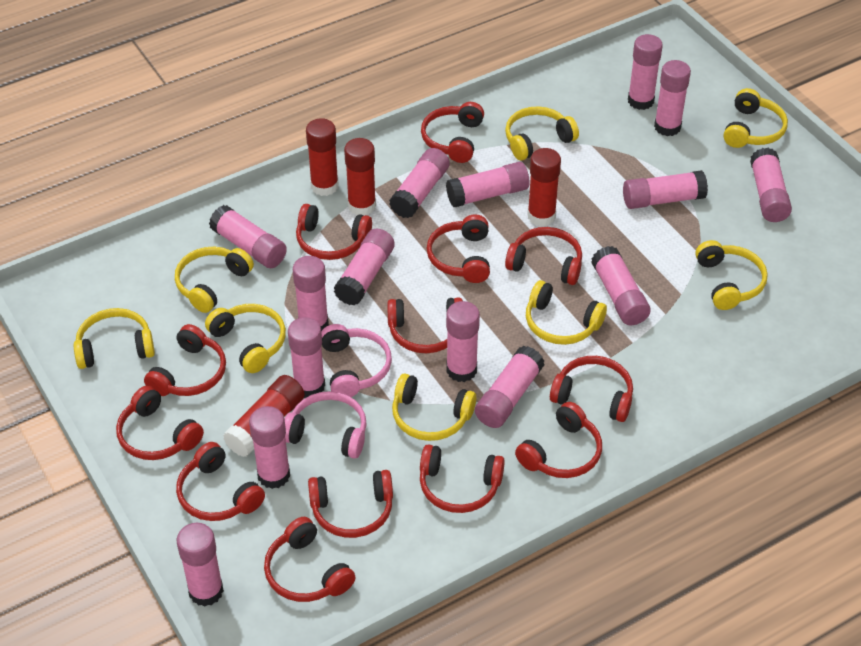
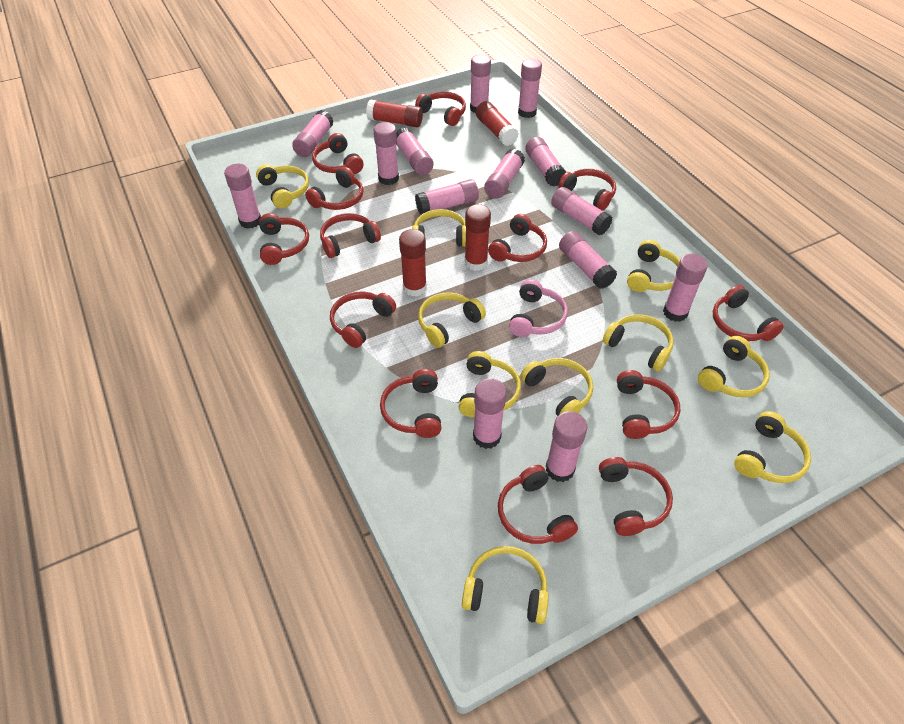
pink glue stick: [177,523,224,606] [209,205,287,268] [249,406,290,489] [288,317,325,398] [293,256,329,332] [334,228,395,305] [389,148,450,218] [446,162,529,207] [446,301,480,382] [475,346,544,428] [591,246,651,325] [623,170,708,209] [628,34,663,110] [654,60,691,136] [750,148,792,222] = 15 -> [224,164,261,229] [292,110,334,157] [374,122,399,185] [396,127,433,175] [415,179,479,215] [470,55,491,113] [473,378,507,449] [484,148,525,198] [518,59,542,118] [525,137,566,187] [546,411,587,482] [551,187,613,235] [559,231,617,289] [663,254,707,322] = 14
pink headphones: [285,391,367,459] [321,324,392,397] = 2 -> [509,279,568,337] = 1
yellow headphones: [73,308,155,369] [175,247,254,313] [205,304,286,373] [392,373,476,441] [505,106,579,160] [526,280,607,345] [695,240,768,310] [723,88,788,148] = 8 -> [256,164,309,208] [412,209,466,247] [418,292,486,348] [459,351,521,417] [462,546,549,624] [520,358,593,416] [603,314,674,372] [627,240,680,292] [698,336,770,397] [734,411,811,483] = 10

